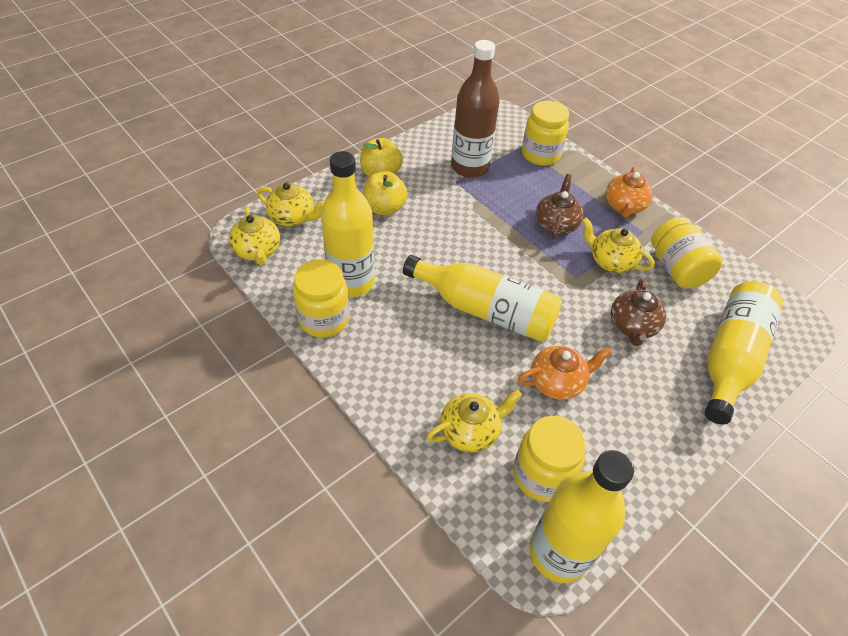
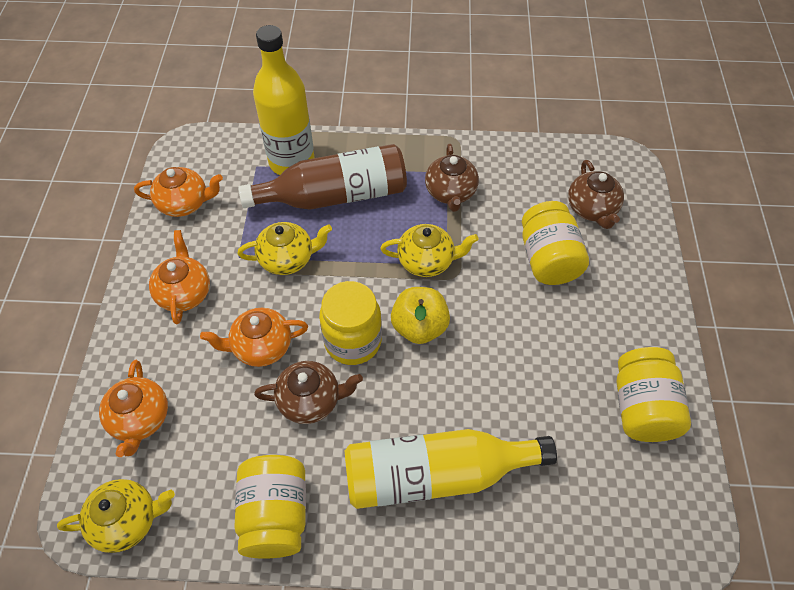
brown teapot: [536,174,583,240] [611,279,666,346] = 2 -> [254,361,363,424] [425,144,479,212] [568,160,624,229] = 3
orange teapot: [518,346,612,400] [606,167,653,217] = 2 -> [99,360,168,457] [134,167,223,217] [149,230,210,324] [200,308,308,367] = 4
yellow apple: [360,138,403,177] [363,171,408,216] = 2 -> [391,287,450,344] = 1
yellow bottle: [321,151,375,298] [403,255,562,342] [529,450,634,583] [705,281,783,424] = 4 -> [253,25,315,175] [345,429,557,509] = 2
yellow teapot: [229,207,280,265] [257,183,324,227] [427,390,522,453] [582,218,655,273] = 4 -> [57,479,175,553] [237,222,332,275] [381,224,478,277] = 3

